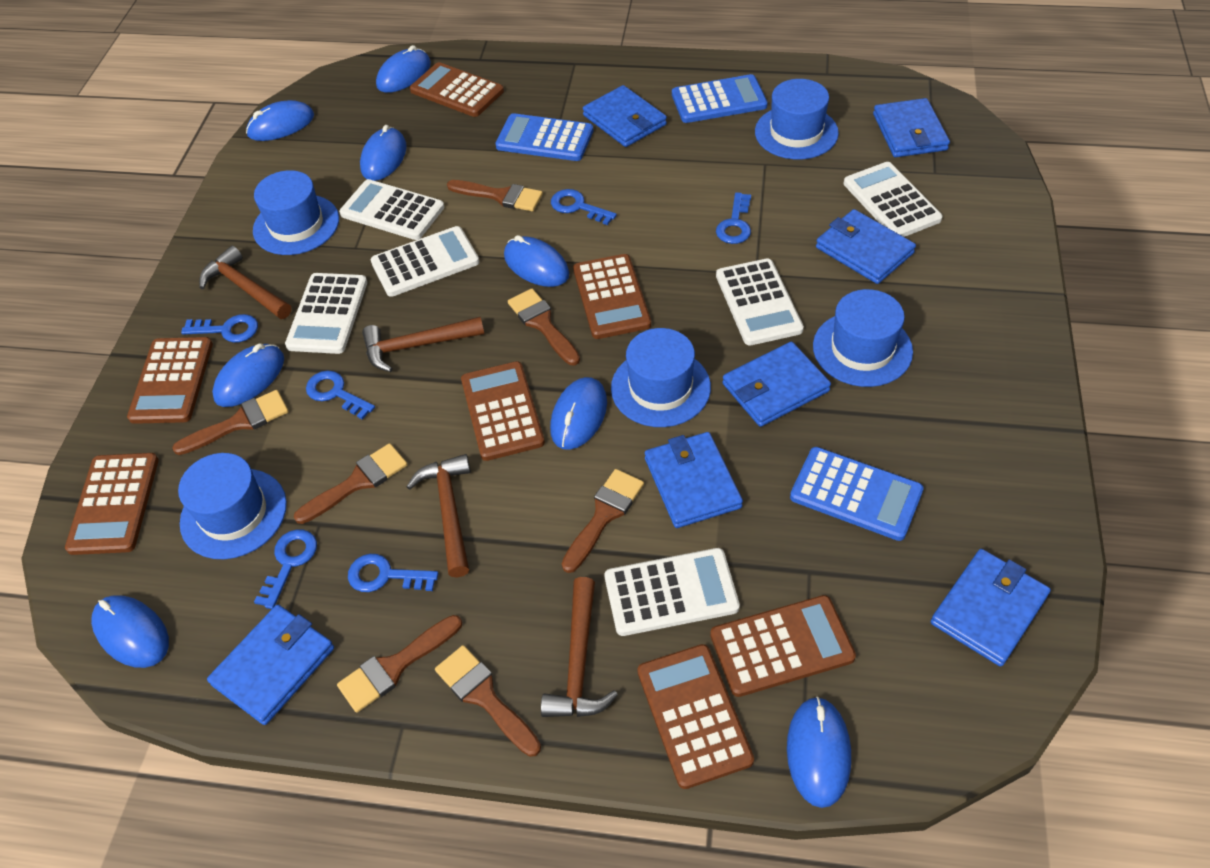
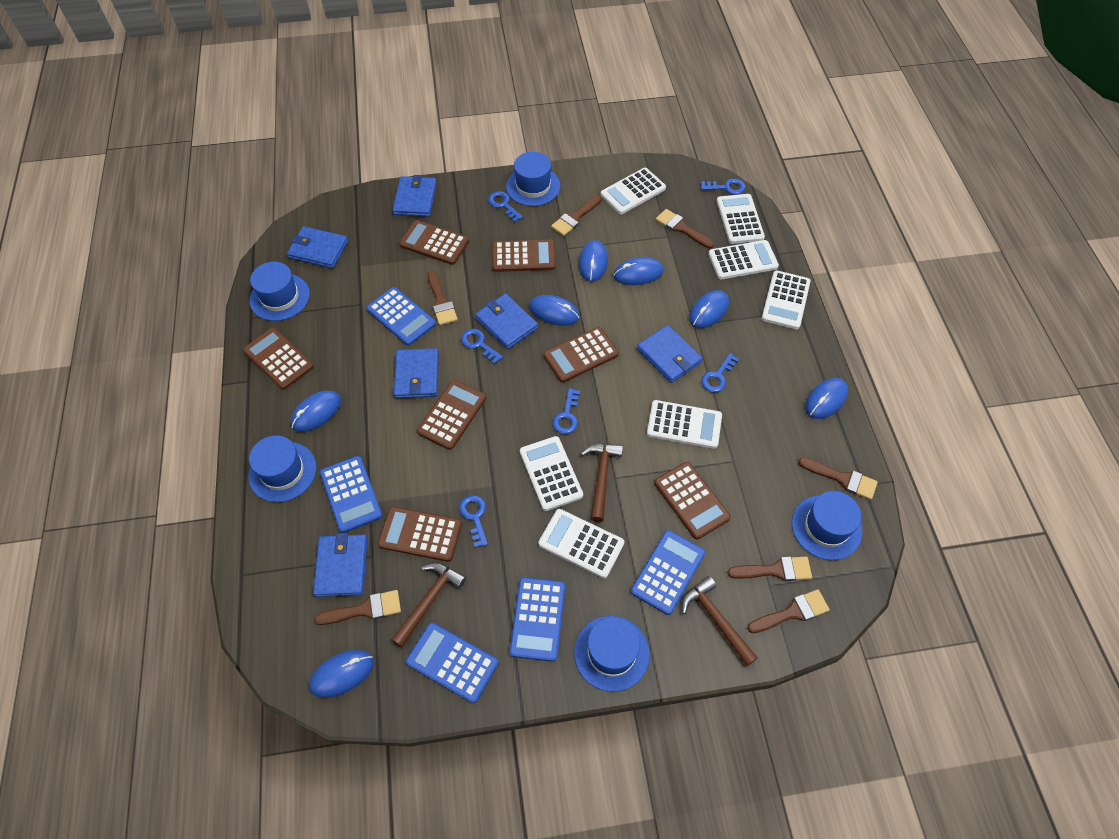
blue calculator: [495,113,593,161] [672,74,768,123] [790,447,924,541] = 3 -> [320,456,382,533] [366,287,436,346] [406,623,499,703] [510,577,565,662] [631,530,705,615] = 5
blue mouse: [91,595,169,668] [212,344,284,407] [246,100,314,141] [360,125,407,181] [376,45,431,93] [504,235,569,287] [550,377,607,450] [787,697,851,808] = 8 -> [291,391,341,432] [309,650,374,698] [529,295,579,326] [579,240,608,282] [613,257,663,285] [689,290,729,328] [805,378,848,419] = 7
blue wallet: [207,605,334,725] [583,85,667,147] [645,432,743,528] [722,342,831,427] [816,209,916,284] [873,98,950,157] [931,549,1051,667] = 7 -> [287,226,348,269] [313,533,367,597] [392,175,437,217] [394,348,439,398] [475,294,538,349] [637,325,702,383] = 6
brown hammer: [199,246,291,319] [362,317,484,372] [406,454,471,577] [541,577,618,717] = 4 -> [391,563,466,647] [581,444,623,522] [682,576,758,666] = 3
white calculator: [285,273,367,354] [339,179,444,240] [371,226,479,297] [604,548,740,636] [716,259,804,345] [844,162,943,237] = 6 -> [520,436,583,511] [538,509,624,578] [600,168,666,214] [647,400,722,449] [708,240,779,279] [717,194,765,244] [762,270,811,329] = 7

